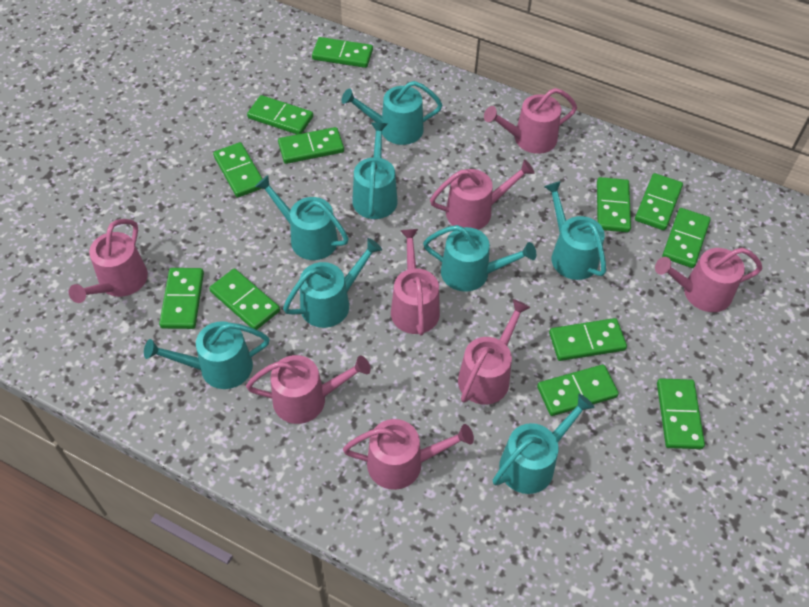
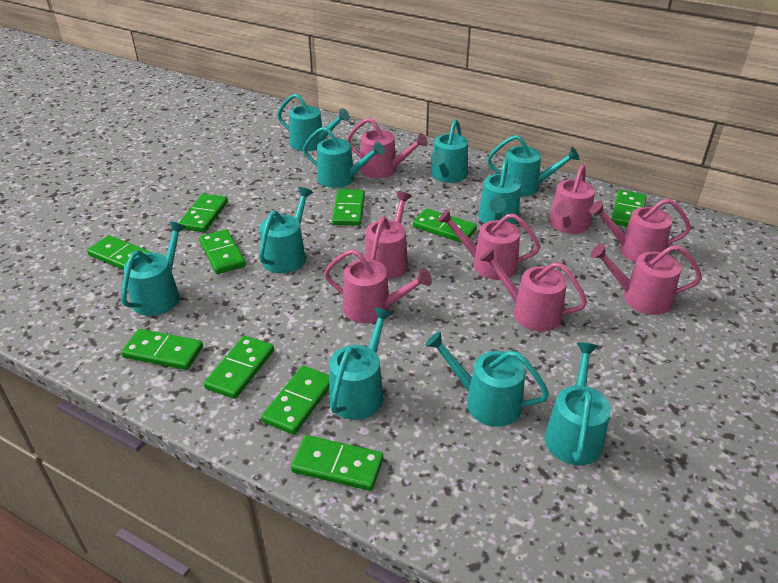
green domino: [159,268,204,329] [209,268,280,330] [213,142,263,198] [247,95,313,134] [278,127,344,164] [312,37,373,68] [537,364,619,416] [549,318,627,361] [597,177,631,232] [635,173,683,230] [657,378,705,449] [662,208,711,268] = 12 -> [87,235,151,270] [121,329,203,370] [179,194,228,232] [199,229,246,274] [204,336,274,399] [261,366,329,435] [291,435,383,491] [332,189,365,226] [413,208,477,243] [612,190,647,227] = 10
turquoise watering can: [144,321,269,389] [255,175,349,260] [283,238,382,328] [342,81,442,145] [352,122,398,219] [423,225,536,292] [493,394,595,494] [544,181,606,280] = 8 -> [121,221,186,316] [259,187,313,273] [277,93,350,151] [303,127,385,188] [329,307,393,420] [425,331,549,427] [430,119,468,183] [478,159,521,224] [487,135,579,197] [545,342,611,465] = 10

